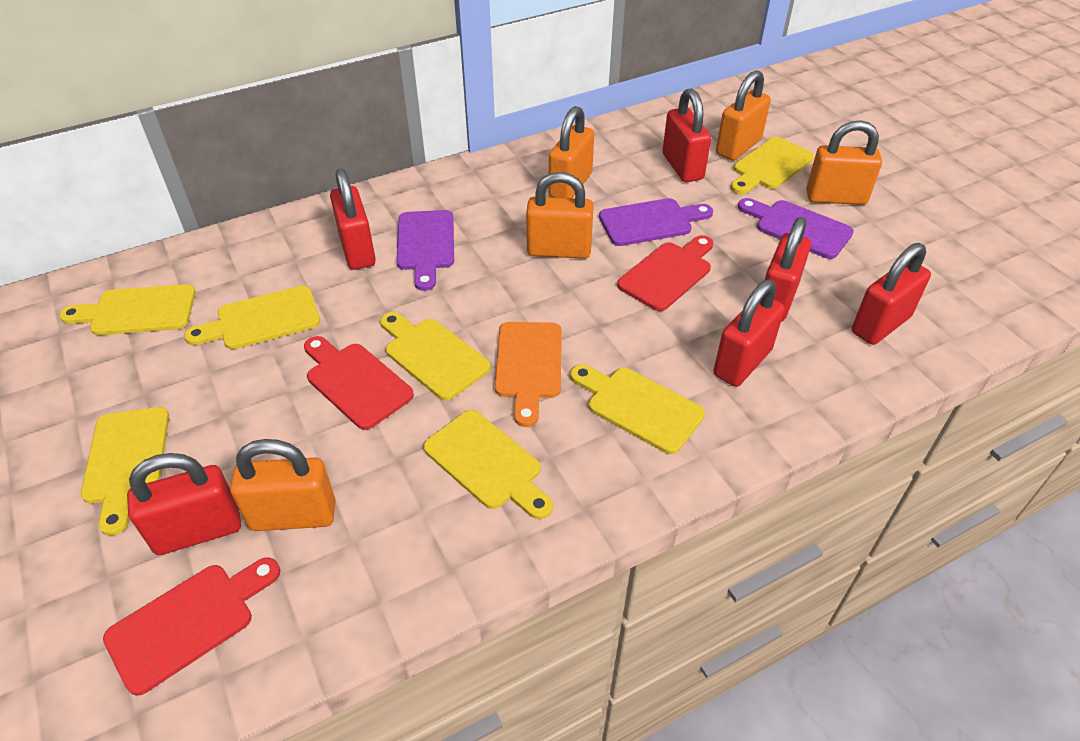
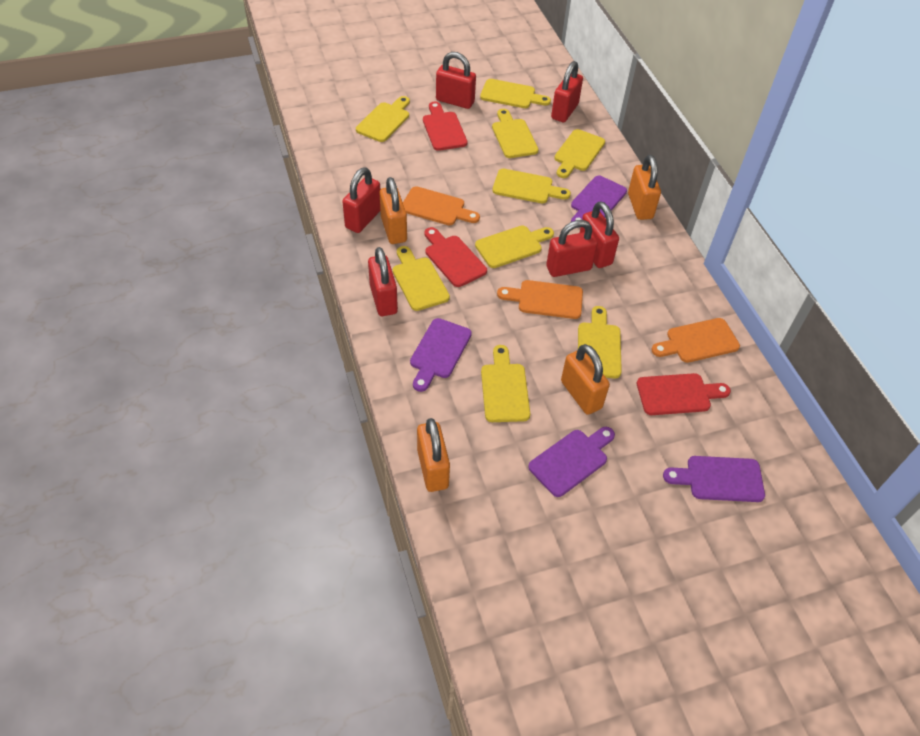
orange cutting board: [495,322,562,427] = 1 -> [403,186,480,226] [497,280,583,319] [651,318,740,363] = 3
orange padlock: [230,439,336,531] [526,172,594,259] [549,106,594,198] [716,70,771,161] [806,120,882,205] = 5 -> [380,177,407,244] [417,418,450,492] [561,344,610,415] [628,155,661,220] = 4
purple cutting board: [396,210,454,291] [599,198,713,246] [738,198,854,259] = 3 -> [410,318,472,392] [528,427,615,497] [571,176,627,222] [663,456,765,502] = 4
yellow cutting board: [59,284,196,335] [81,407,169,536] [184,286,320,349] [380,312,491,400] [424,410,553,520] [570,364,705,454] [731,137,814,194] = 7 -> [356,96,410,142] [393,246,450,311] [475,226,554,268] [480,79,551,108] [481,345,530,422] [492,109,539,158] [492,169,571,203] [555,129,605,178] [578,306,622,378] = 9

